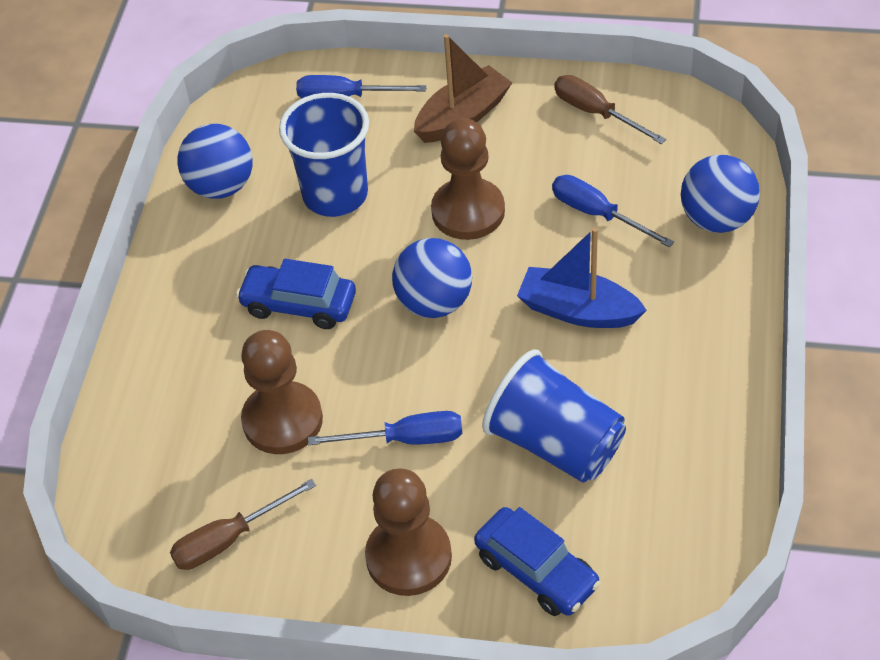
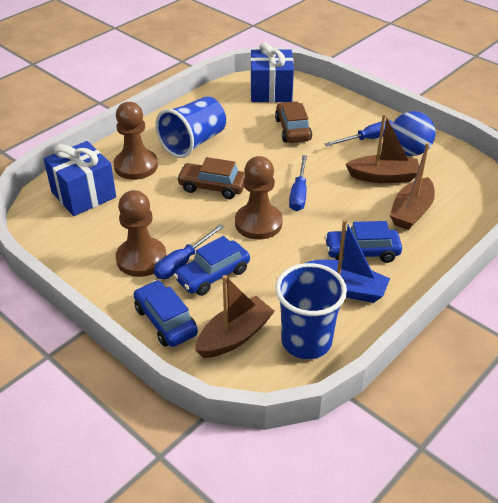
blue ball: [178,124,253,199] [392,238,472,318] [681,155,760,233] = 3 -> [392,111,436,156] = 1
blue car: [236,259,356,329] [474,507,601,616] = 2 -> [134,280,198,347] [174,236,250,296] [325,221,402,263] = 3
blue gift: none = 0 -> [44,141,116,216] [250,42,294,103] = 2
brown boat: [414,34,512,143] = 1 -> [195,275,275,358] [346,113,419,183] [390,142,435,230] = 3
brown car: none = 0 -> [177,157,245,199] [275,101,312,143] = 2
brown screwdriver: [170,479,316,570] [554,75,666,144] = 2 -> none = 0

